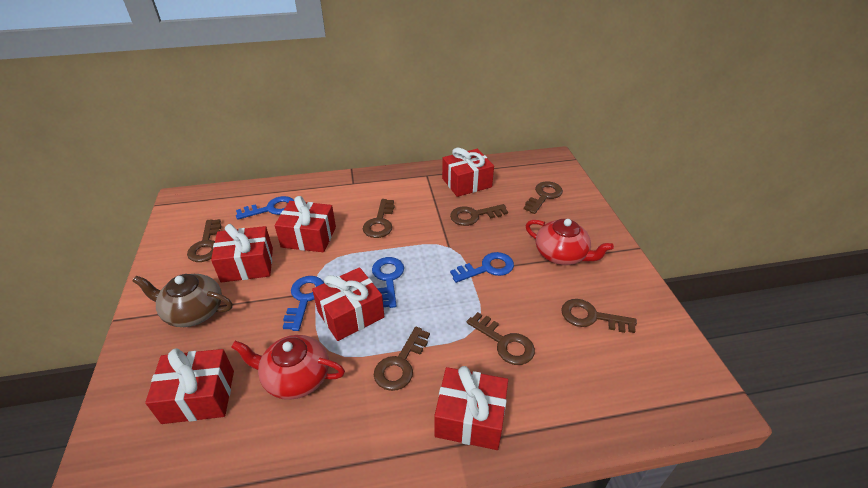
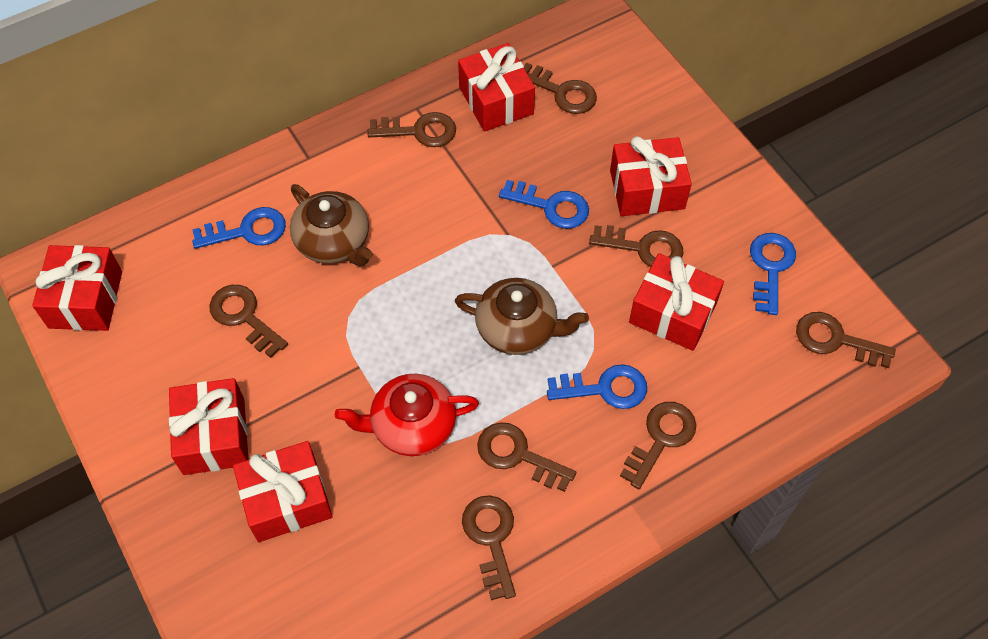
brown key: [187,219,221,262] [363,199,394,238] [374,327,430,391] [450,204,508,226] [467,312,535,365] [524,181,563,214] [561,299,637,333] = 7 -> [209,285,288,358] [367,112,456,147] [462,495,516,600] [477,422,576,492] [524,62,597,114] [589,225,684,267] [620,402,696,489] [796,312,896,368] = 8
brown teapot: [133,274,232,327] = 1 -> [290,184,373,266] [455,278,589,355] = 2
red teapot: [231,335,345,400] [525,219,614,265] = 2 -> [335,374,479,456] = 1

